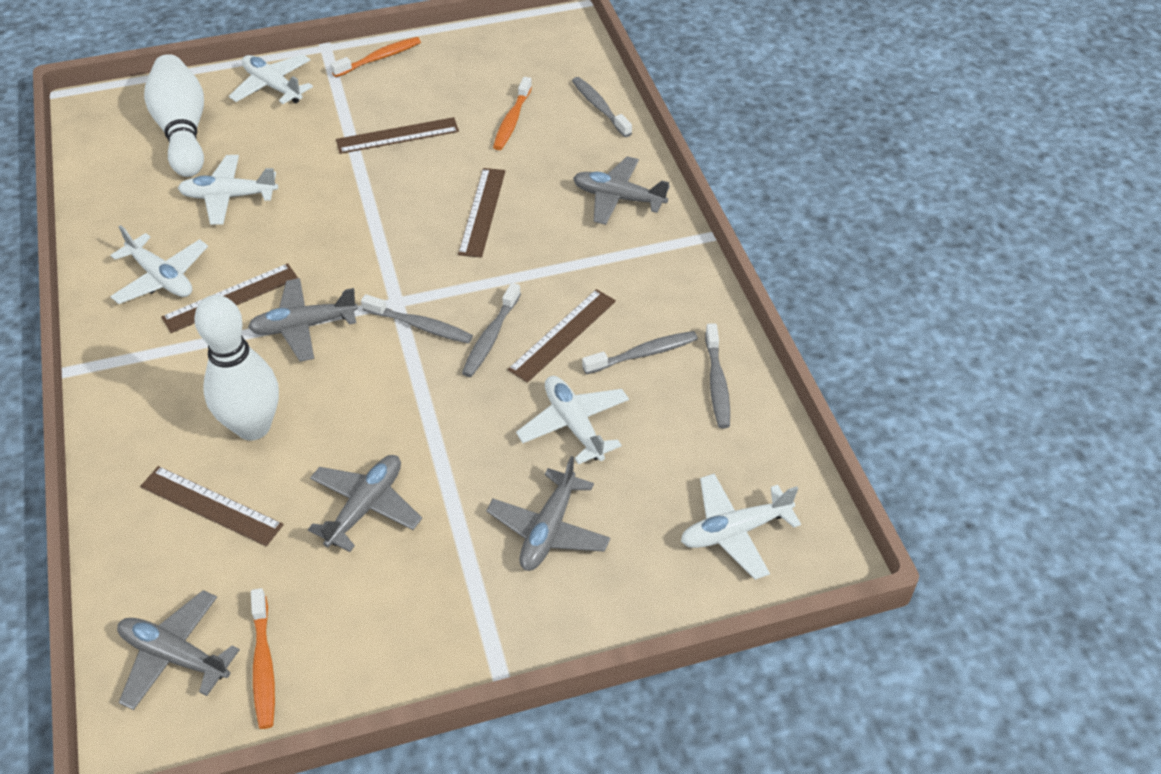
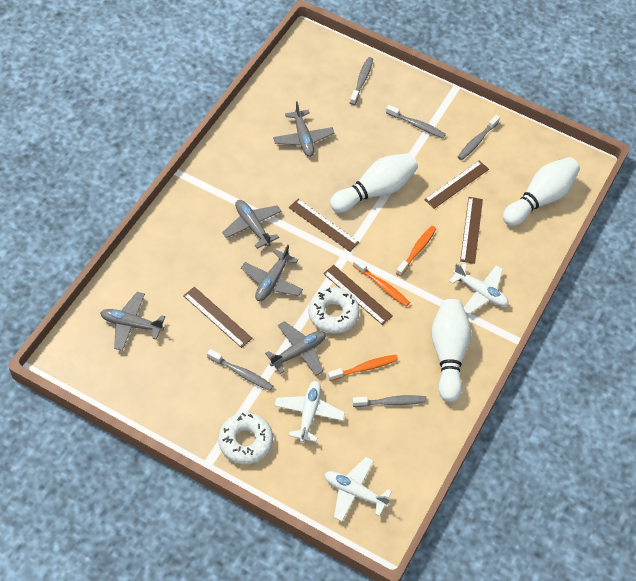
white bowling pin: [144,54,204,177] [194,295,279,440] = 2 -> [330,153,418,213] [431,299,472,402] [503,157,580,226] = 3
white donut: none = 0 -> [218,413,273,464] [308,287,360,334] = 2
white plane: [110,225,208,304] [178,155,278,225] [229,54,313,104] [516,376,629,464] [681,474,801,580] = 5 -> [274,381,345,442] [325,457,392,522] [449,263,509,314] = 3

